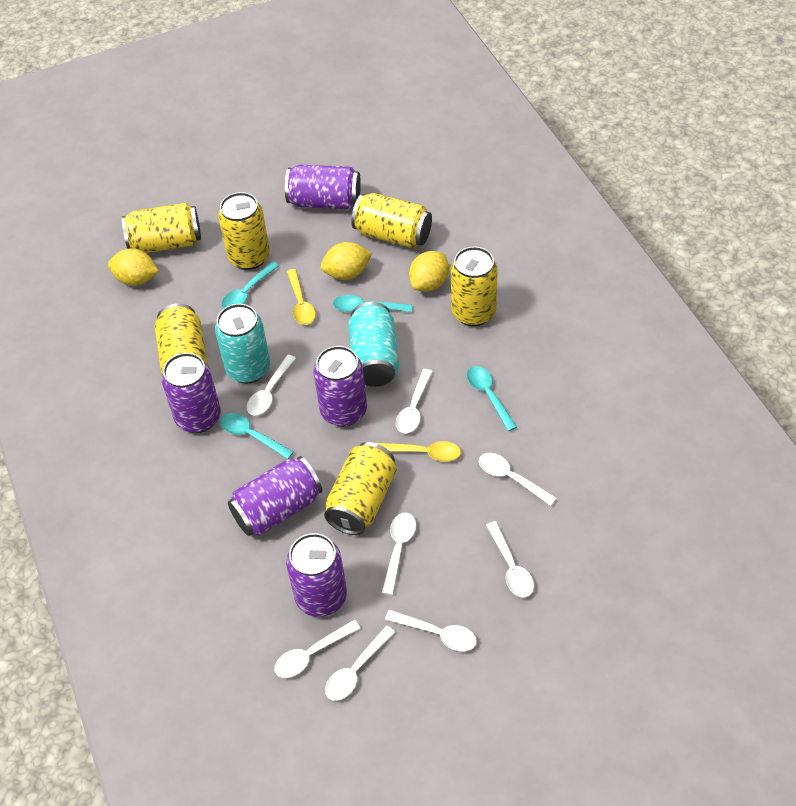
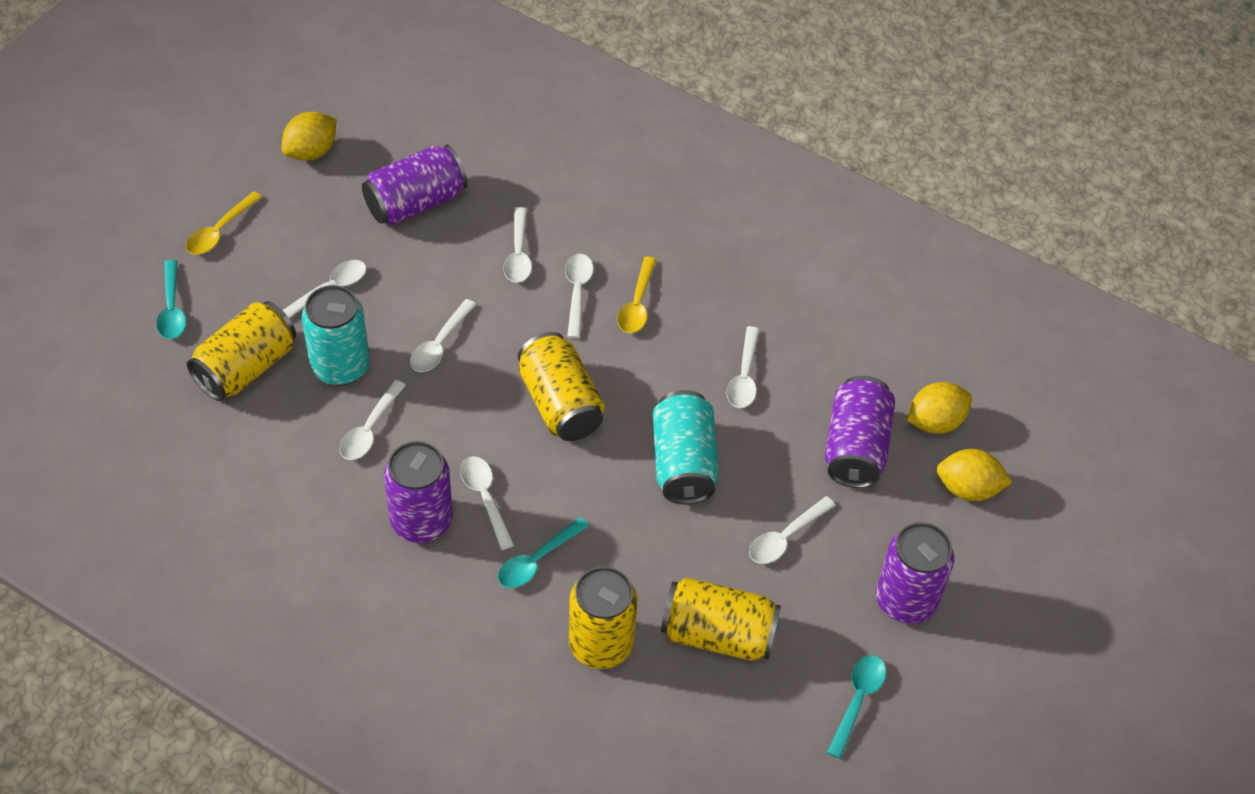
purple can: [162,353,221,433] [228,456,322,536] [285,165,361,210] [286,533,347,617] [314,346,367,427] = 5 -> [362,145,467,225] [384,441,453,543] [825,376,895,488] [876,522,954,624] = 4
turquoise spoon: [220,413,294,459] [221,261,279,309] [333,295,412,312] [467,366,517,431] = 4 -> [156,260,186,339] [498,517,589,588] [827,655,886,759] = 3
yellow can: [122,203,201,253] [155,304,208,375] [218,192,270,270] [324,442,397,535] [351,193,432,248] [451,247,498,326] = 6 -> [187,301,296,401] [518,332,605,441] [569,566,638,669] [661,577,781,661] = 4

